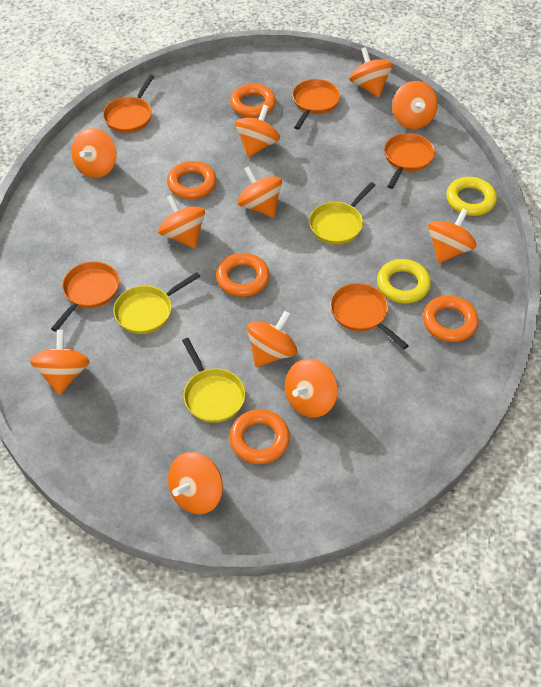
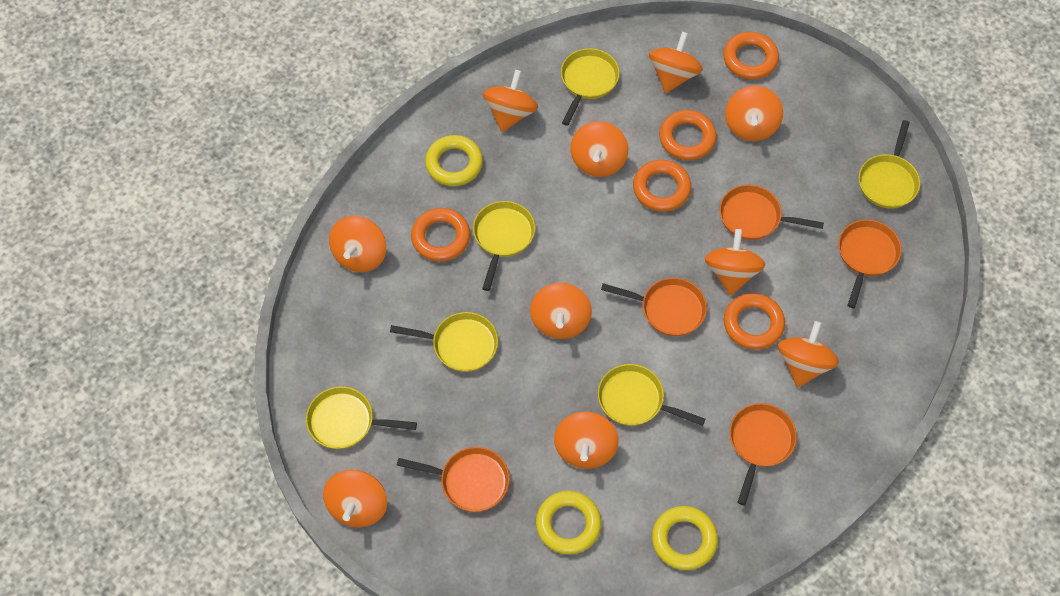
orange spinning top: [30,330,90,395] [71,128,117,178] [158,195,205,249] [168,452,223,514] [235,105,280,157] [237,166,282,218] [247,311,297,367] [285,359,338,418] [349,47,393,97] [392,81,438,129] [428,208,477,263] = 11 -> [323,470,387,527] [329,216,386,272] [483,70,538,132] [530,283,592,339] [554,412,619,469] [571,121,628,177] [649,32,703,93] [705,229,765,296] [725,86,783,141] [778,321,839,388] = 10
yellow pan: [113,272,200,334] [182,338,245,423] [309,182,375,245] = 3 -> [306,386,417,449] [390,312,498,372] [473,201,535,291] [561,48,620,126] [598,364,705,426] [859,120,920,209] = 6
yellow ring: [377,259,431,303] [446,177,497,216] = 2 -> [425,135,483,186] [536,491,602,554] [652,506,718,570] = 3

